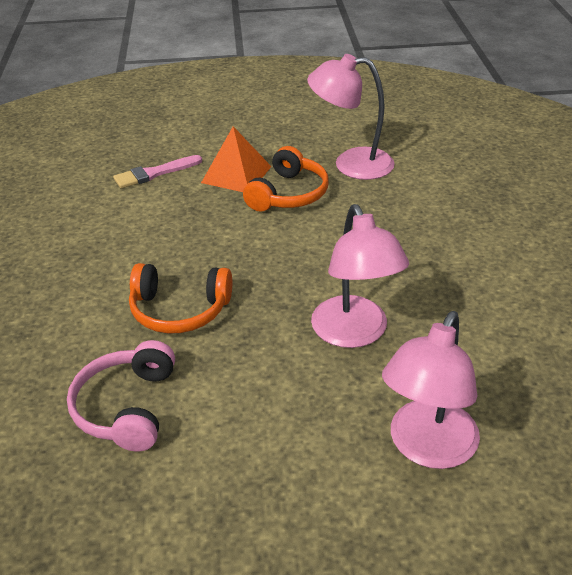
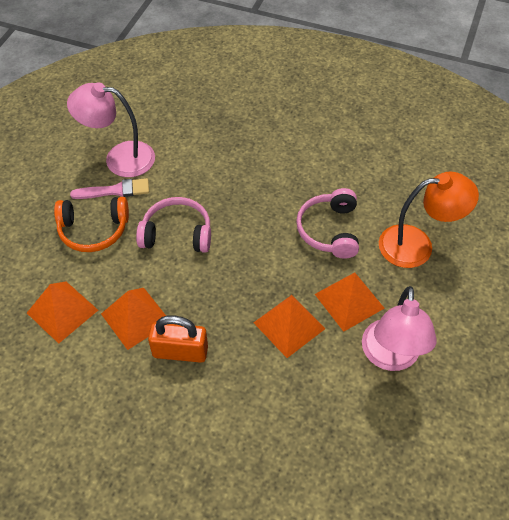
orange headphones: [129,263,232,334] [243,146,329,212] = 2 -> [54,197,129,252] = 1
orange lamp: none = 0 -> [379,172,479,268] = 1
orange padlock: none = 0 -> [148,315,208,363] = 1
orange pyramid: [201,126,272,192] = 1 -> [27,281,98,344] [101,288,166,350] [253,295,326,358] [315,272,385,332] = 4
pink headphones: [67,340,175,452] = 1 -> [136,197,211,253] [296,188,359,259] = 2
pink lamp: [307,54,395,180] [311,204,409,348] [382,311,480,469] = 3 -> [67,82,155,177] [362,286,437,371] = 2

